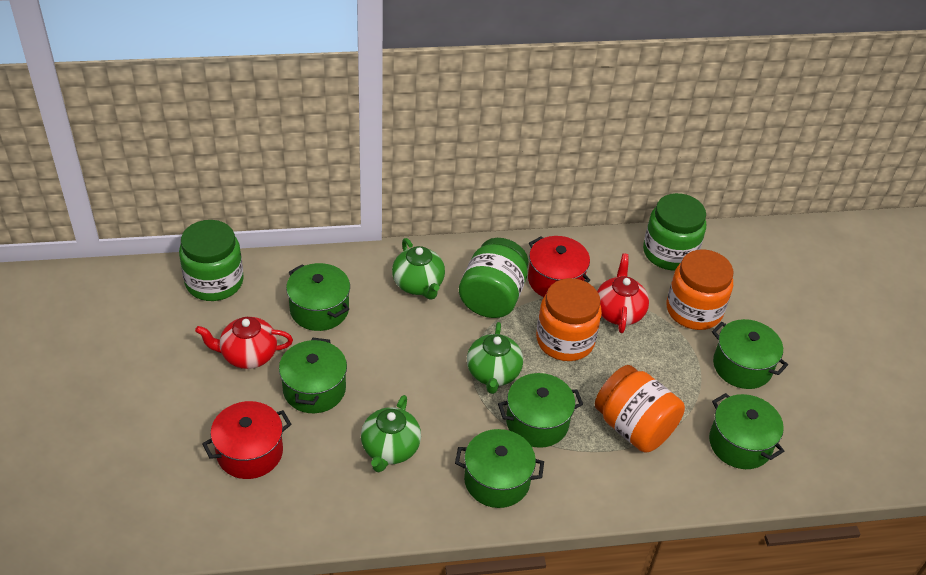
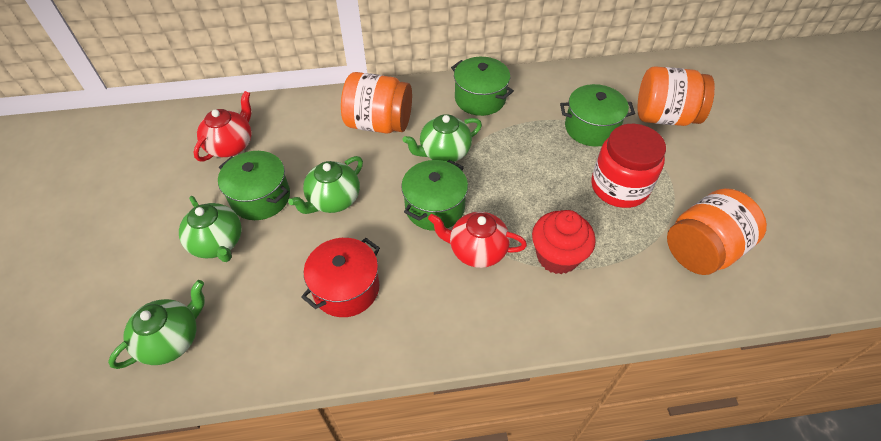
green jar: [179,220,244,301] [459,238,529,318] [643,193,706,270] = 3 -> none = 0
green pot: [279,338,347,413] [286,263,350,331] [455,429,544,508] [498,373,583,448] [709,393,784,469] [712,319,788,389] = 6 -> [218,151,290,220] [401,160,468,231] [451,57,514,116] [560,84,635,147] = 4
green teapot: [361,395,421,472] [392,238,445,299] [467,322,523,394] = 3 -> [108,280,205,369] [179,196,242,262] [288,156,363,214] [403,114,482,162] = 4
red cupcake: none = 0 -> [532,210,596,274] = 1
red jar: none = 0 -> [591,124,666,208] = 1
red pot: [202,401,291,479] [528,236,590,297] = 2 -> [301,238,380,317] = 1

